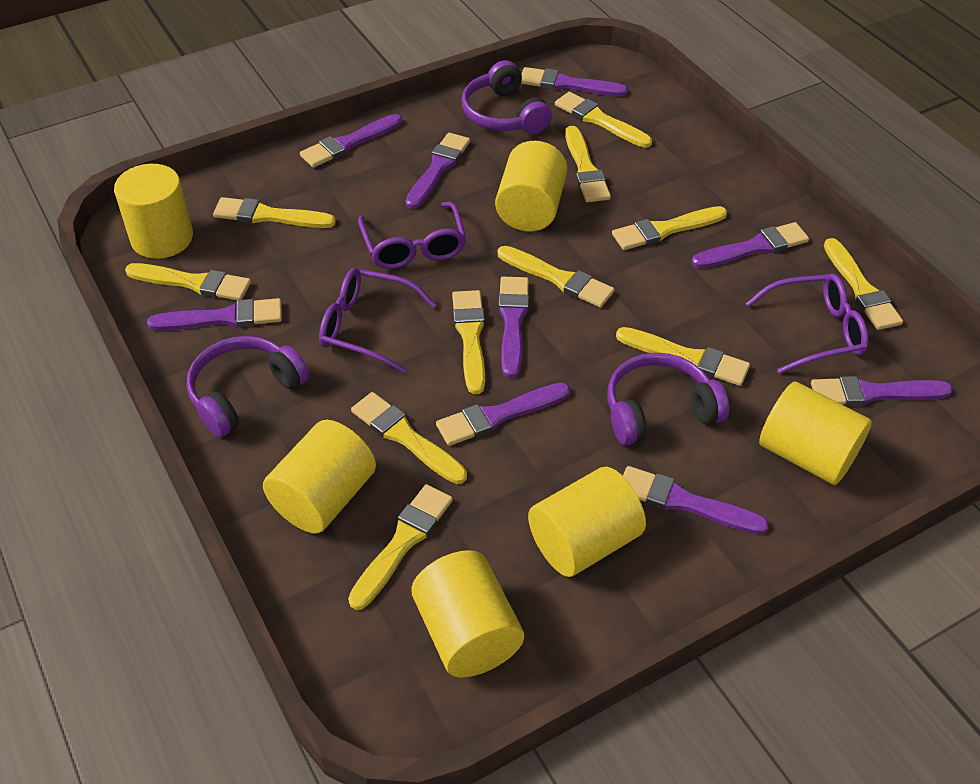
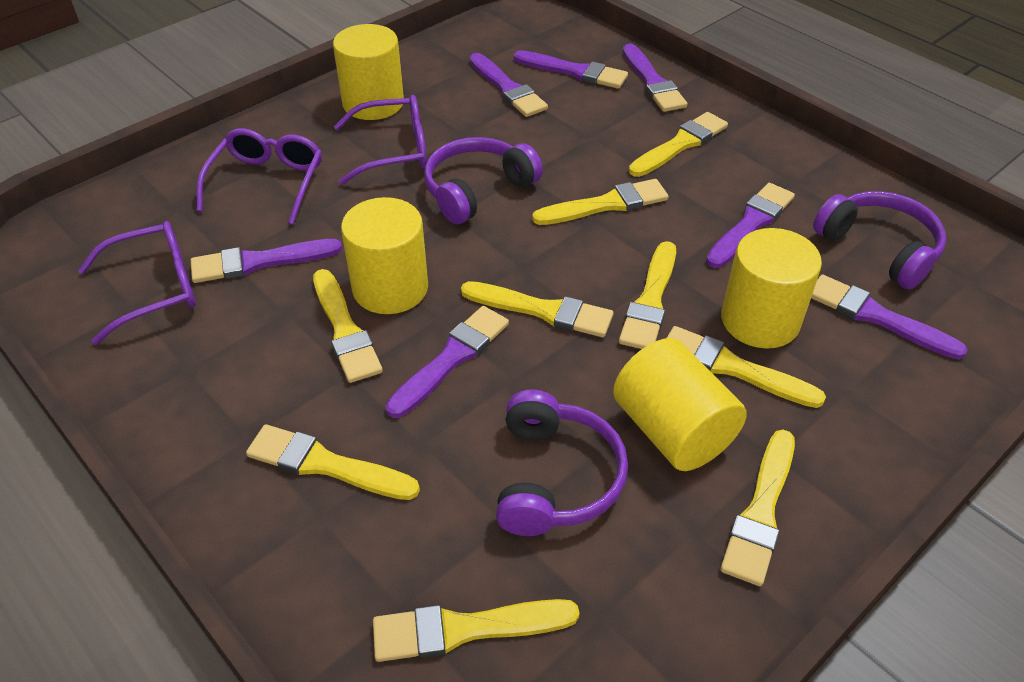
purple brush: [147,298,282,331] [300,114,402,168] [406,133,470,209] [436,382,570,446] [498,277,529,378] [521,67,628,96] [623,466,769,535] [692,222,809,268] [811,376,953,406] = 9 -> [191,239,342,283] [386,306,509,418] [470,53,548,117] [514,50,628,89] [623,44,687,112] [706,183,795,268] [811,274,968,360] = 7
yellow brush: [125,263,251,300] [213,197,336,228] [348,484,453,610] [351,392,467,484] [452,290,485,394] [498,246,614,308] [555,92,652,148] [565,126,611,202] [612,206,727,250] [616,327,750,386] [824,238,903,330] = 11 -> [246,424,420,500] [313,269,383,383] [373,599,580,662] [461,281,613,337] [532,179,669,225] [619,241,676,349] [629,112,728,177] [667,326,826,408] [720,429,795,586] = 9
yellow cylinder: [114,164,193,259] [263,420,376,534] [411,550,524,677] [495,141,567,232] [528,467,646,577] [759,382,872,485] = 6 -> [333,24,404,120] [341,197,428,314] [613,338,747,471] [721,228,822,349] = 4

